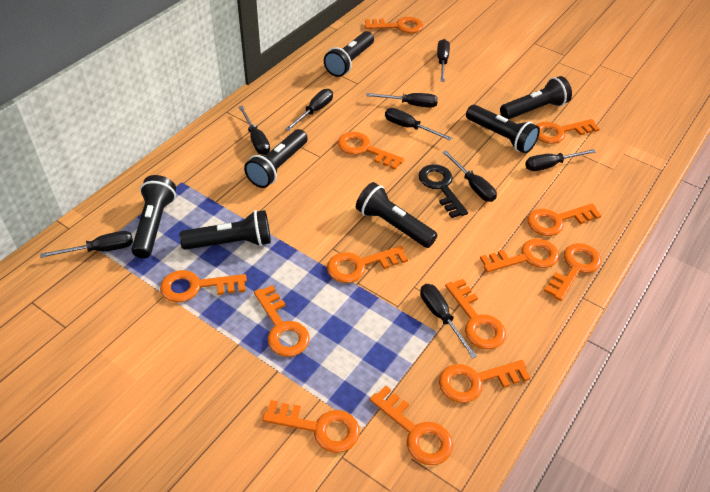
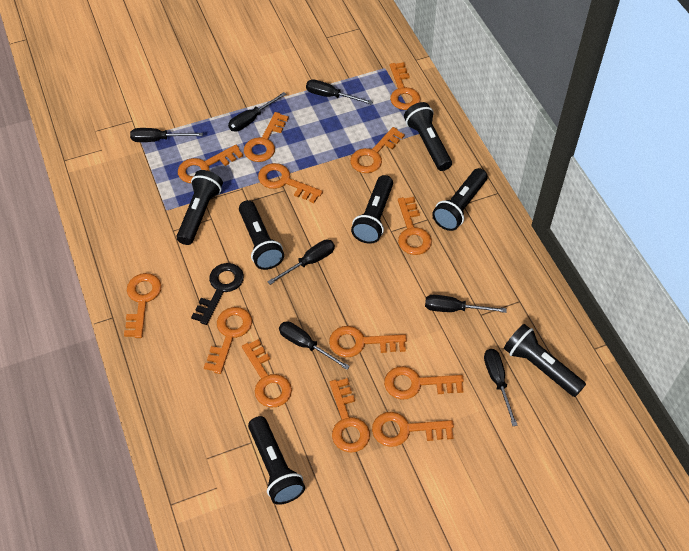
black screwdriver: [40,231,133,258] [239,106,270,155] [286,89,333,131] [366,93,438,108] [385,108,452,141] [420,284,477,359] [437,39,450,82] [443,151,497,202] [525,149,596,171] = 9 -> [130,128,203,142] [228,92,287,132] [267,240,335,285] [279,321,350,370] [306,80,373,104] [425,295,507,313] [484,349,518,426] = 7

